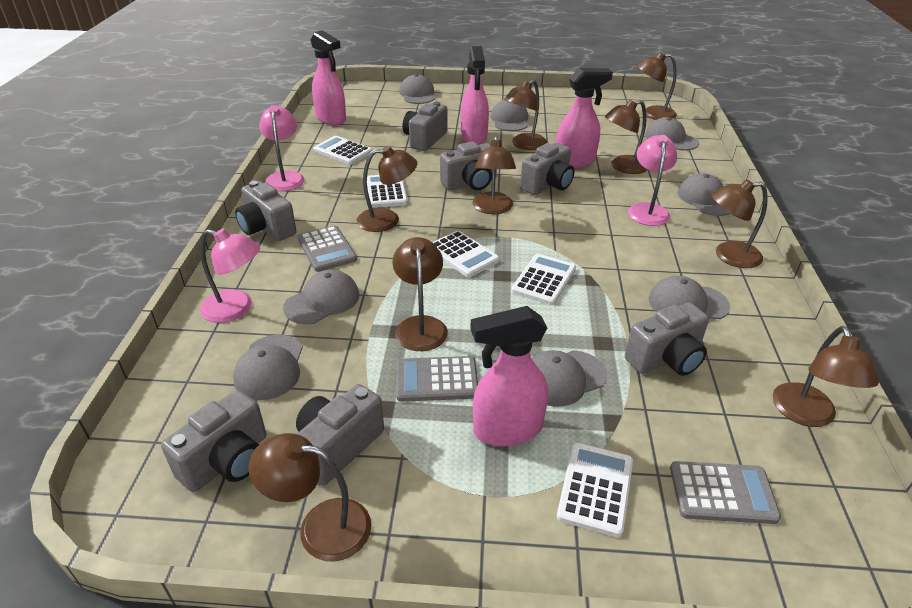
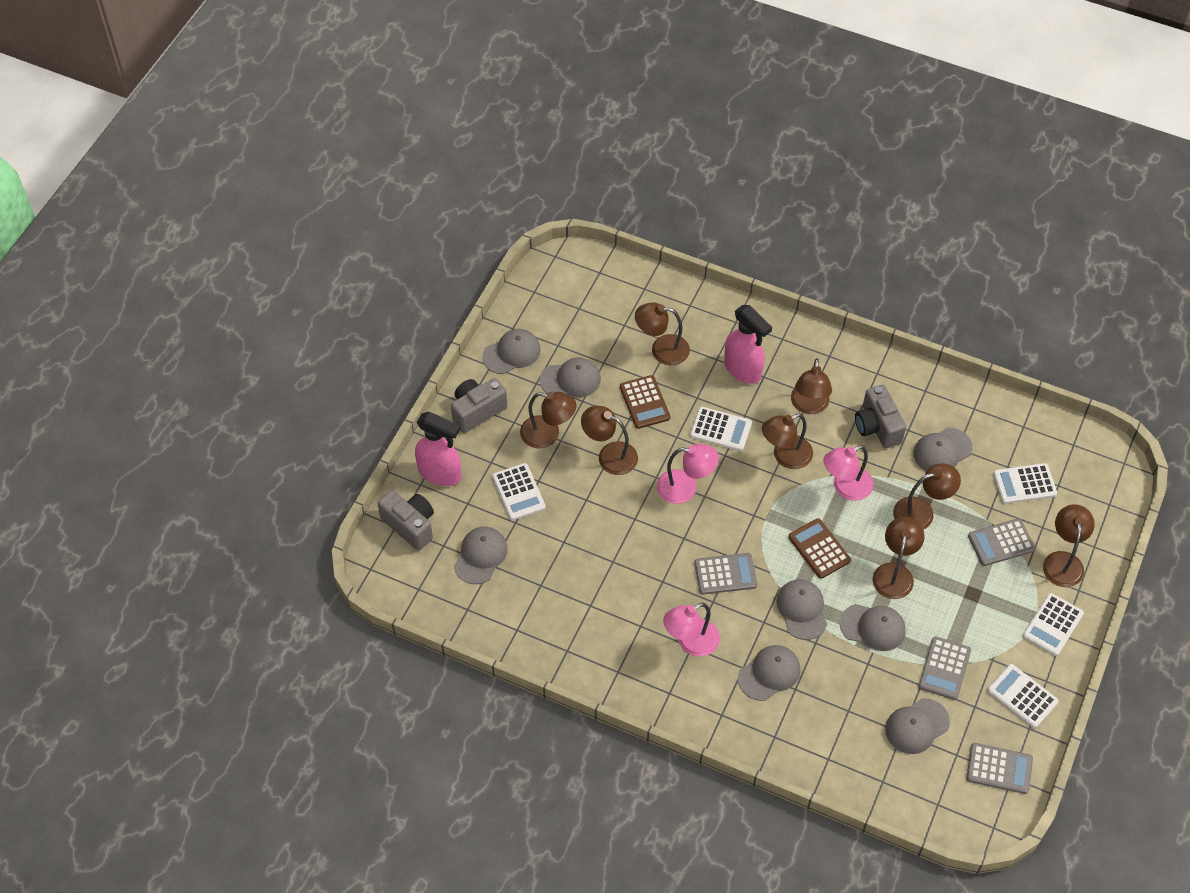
brown calculator: none = 0 -> [620,375,670,429] [788,518,851,579] = 2
brown lamp: [248,433,372,562] [356,146,417,232] [392,237,448,351] [472,135,516,214] [504,80,547,150] [605,100,648,174] [637,52,677,120] [712,180,768,268] [773,326,879,427] = 9 -> [520,392,577,448] [581,406,638,475] [635,302,690,365] [762,414,813,469] [791,358,832,414] [872,517,925,599] [893,464,961,530] [1043,504,1095,587] = 8
grey calculator: [298,226,357,272] [396,356,478,402] [670,461,781,524] = 3 -> [694,553,757,595] [918,636,971,700] [966,743,1033,794] [968,519,1035,566] = 4
grey camera: [161,390,266,492] [235,181,296,241] [296,384,384,486] [402,101,447,151] [440,141,497,191] [520,143,574,195] [625,303,709,376] = 7 -> [378,490,434,551] [451,378,507,433] [855,385,906,448] = 3
pink spray bottle: [311,30,346,125] [461,46,489,145] [470,306,549,446] [556,68,613,168] = 4 -> [415,412,461,486] [724,305,772,384] = 2

